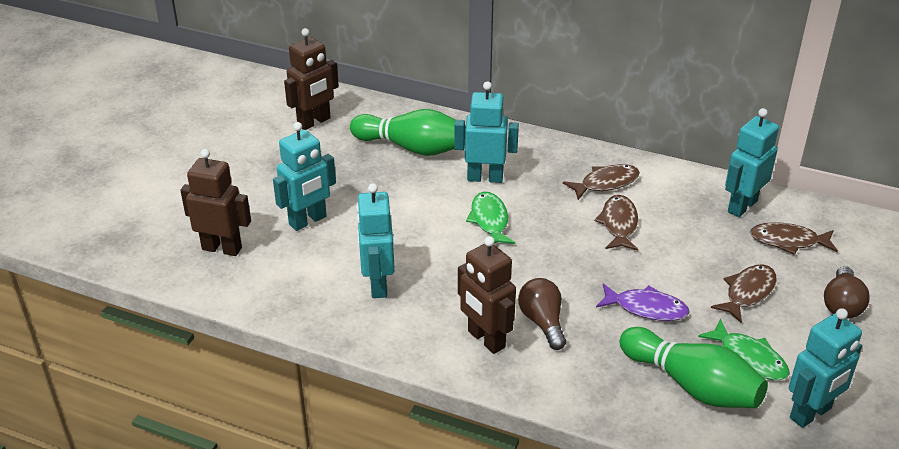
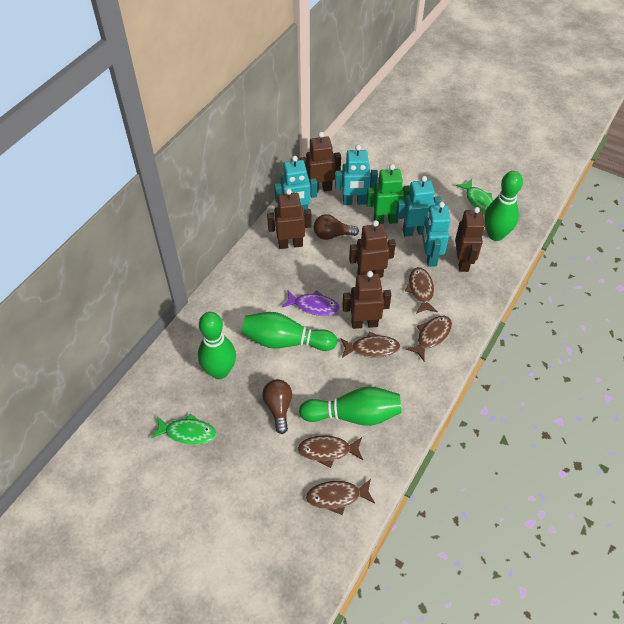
brown fish: [563,164,640,200] [594,195,638,251] [711,265,776,324] [750,222,838,255] = 4 -> [298,435,363,468] [306,479,375,515] [340,331,400,358] [405,267,438,314] [406,316,452,361] = 5
brown robot: [180,149,251,256] [284,28,339,130] [458,236,516,354] = 3 -> [267,189,312,249] [300,132,341,192] [342,271,391,329] [349,220,396,278] [455,207,485,272] = 5
green bowling pin: [350,109,455,156] [619,327,768,408] = 2 -> [198,312,236,379] [242,312,337,351] [299,386,402,426] [484,171,523,241] = 4
green robot: none = 0 -> [366,164,410,224] = 1
turquoise robot: [273,122,336,231] [356,183,395,298] [454,81,519,183] [725,108,779,217] [789,308,862,428] = 5 -> [274,156,317,212] [335,145,378,205] [396,176,441,236] [422,202,451,267] = 4

